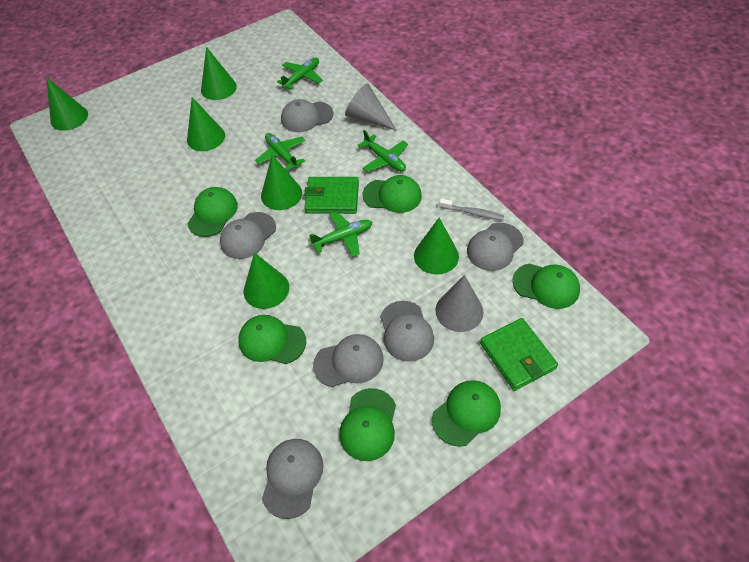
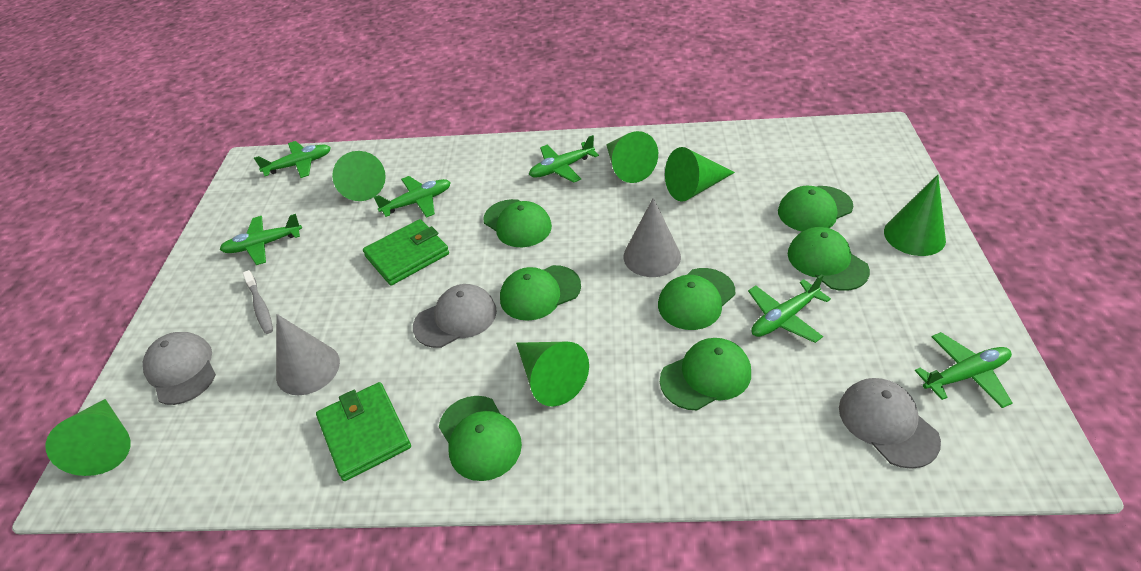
green cap: [187,187,238,237] [238,315,306,364] [339,388,396,461] [363,175,422,213] [432,380,501,447] [512,263,580,309] = 6 -> [439,396,522,481] [483,199,552,247] [500,265,581,321] [658,268,735,330] [660,338,751,410] [778,186,854,231] [788,227,870,291] = 7
green plane: [255,133,306,171] [277,57,323,90] [309,211,372,257] [358,130,408,172] = 4 -> [219,214,302,265] [254,141,331,178] [374,176,451,218] [529,135,599,183] [748,274,831,343] [915,332,1012,408] = 6
grey cap: [220,212,276,259] [262,439,323,519] [281,99,334,132] [313,334,384,387] [380,301,434,362] [467,223,524,271] = 6 -> [143,332,216,405] [413,284,497,348] [839,378,941,469] = 3

